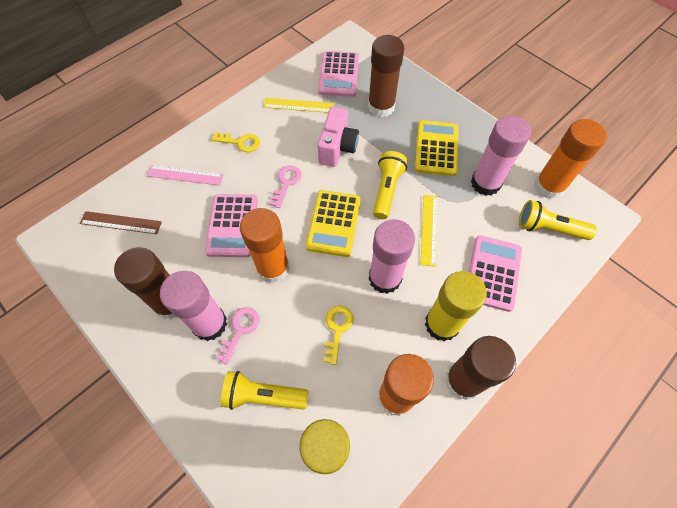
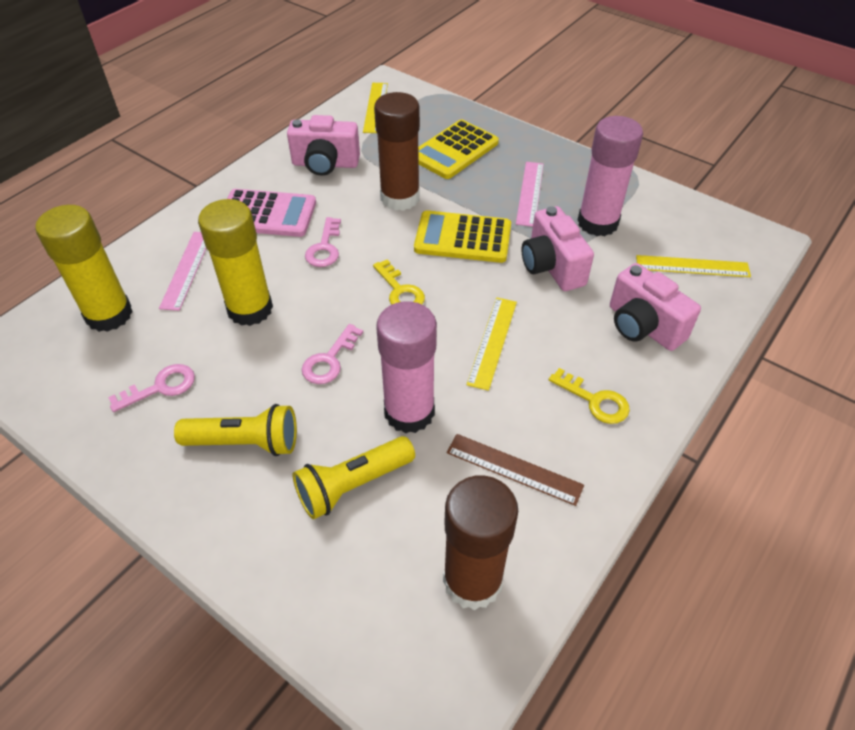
brown glue stick: [114,247,178,319] [368,35,404,117] [445,336,516,400] = 3 -> [374,92,420,211] [443,475,518,610] = 2
orange glue stick: [240,208,290,283] [378,354,434,416] [534,119,607,199] = 3 -> none = 0
pink calculator: [205,194,258,257] [318,51,359,97] [469,235,522,312] = 3 -> [227,189,316,237] = 1
pink camera: [317,107,359,167] = 1 -> [287,115,360,176] [521,206,594,291] [610,263,701,351] = 3
pink glue stick: [160,271,227,341] [369,219,415,294] [471,116,531,196] = 3 -> [376,301,437,434] [578,116,643,236] = 2
pink key: [216,307,259,365] [270,166,302,208] = 2 -> [108,364,195,412] [302,324,363,384] [305,217,341,267] = 3
pink ruler: [146,165,224,186] = 1 -> [159,232,206,311] [516,162,544,227] = 2
yellow flashlight: [221,371,309,410] [373,151,407,219] [519,200,597,240] = 3 -> [174,404,297,456] [293,436,415,519] = 2
yellow ruler: [264,98,334,113] [420,195,438,267] = 2 -> [363,83,388,133] [467,297,517,391] [636,255,751,277] = 3

